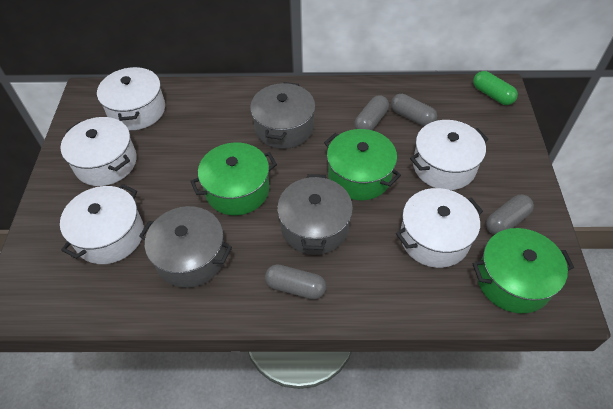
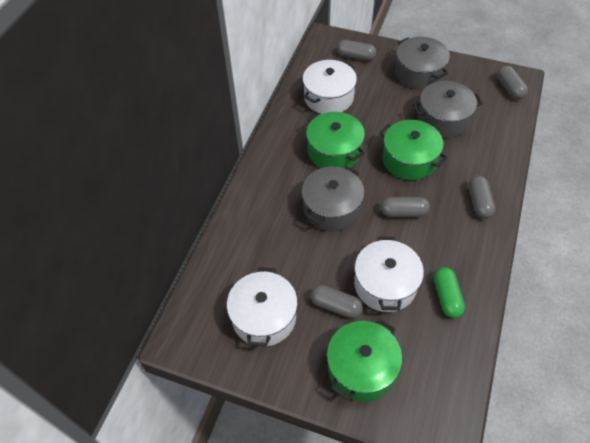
grey capsule: [265,264,326,299] [354,95,389,130] [391,94,437,126] [486,195,534,235] = 4 -> [310,285,363,318] [337,40,376,61] [380,197,430,217] [468,176,496,219] [497,65,528,100] = 5
white pot: [60,117,137,186] [60,184,144,264] [97,66,165,130] [396,188,483,268] [410,120,488,190] = 5 -> [227,267,298,347] [303,60,357,114] [354,236,424,312] = 3

